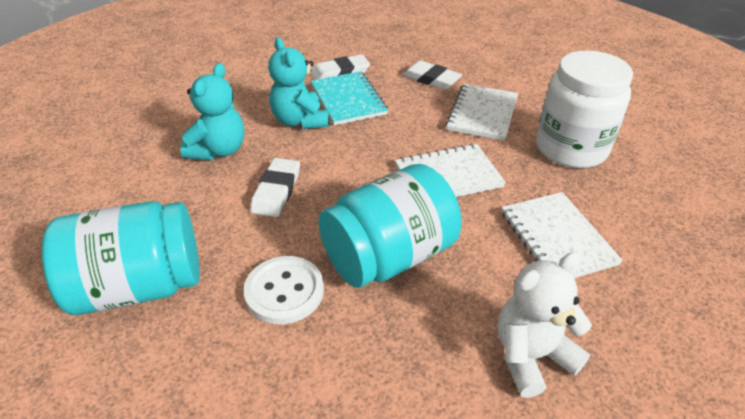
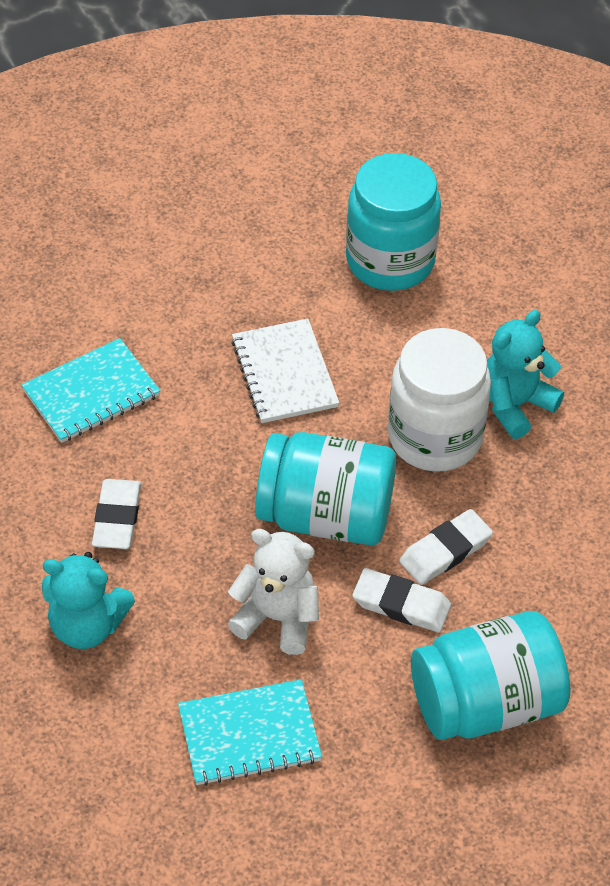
turquoise jar: [42,201,200,315] [319,164,462,288] = 2 -> [255,432,396,545] [346,153,441,291] [411,611,570,740] = 3
turquoise notebook: [311,71,388,125] = 1 -> [21,338,160,443] [178,679,322,786] = 2
white button: [244,256,324,324] = 1 -> none = 0
white notebook: [395,144,506,197] [446,84,518,141] [501,192,623,278] = 3 -> [231,318,339,423] = 1

